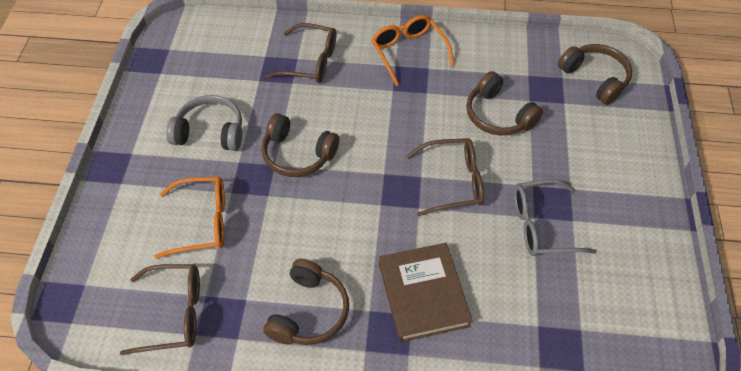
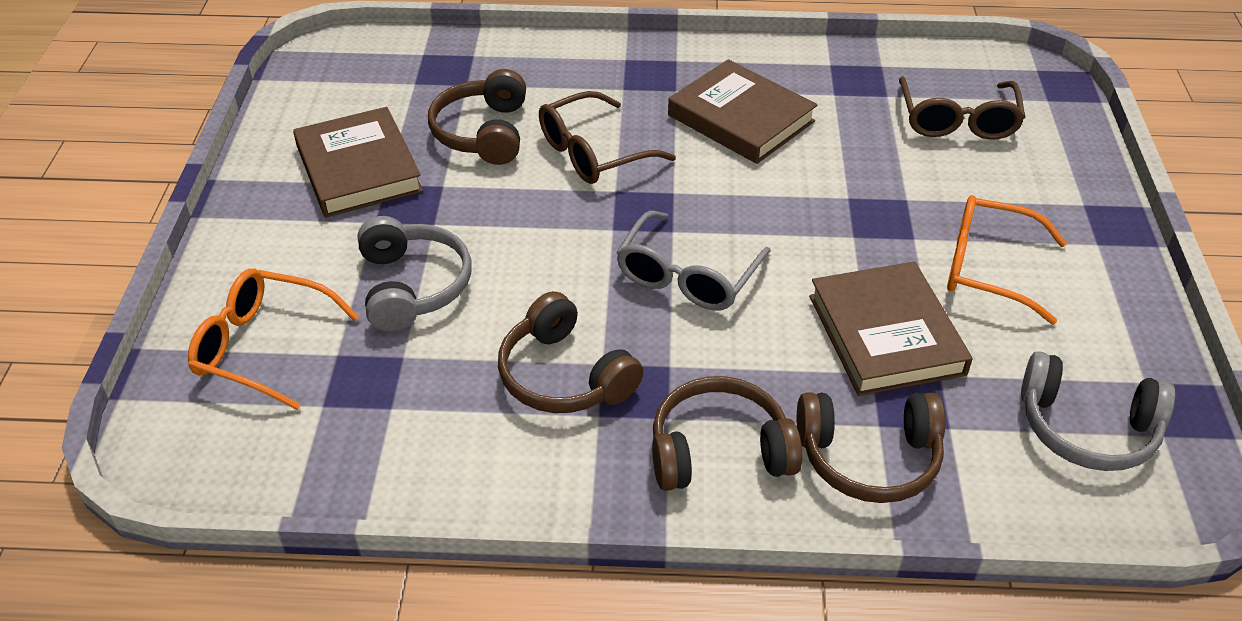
brown book: [379,243,472,342] = 1 -> [293,107,423,217] [668,59,818,164] [809,262,973,396] = 3
brown glasses: [120,264,200,355] [265,23,336,83] [407,138,484,216] = 3 -> [539,91,676,184] [899,77,1025,140] = 2
grey headphones: [166,95,242,151] = 1 -> [358,216,471,332] [1021,351,1175,471] = 2

